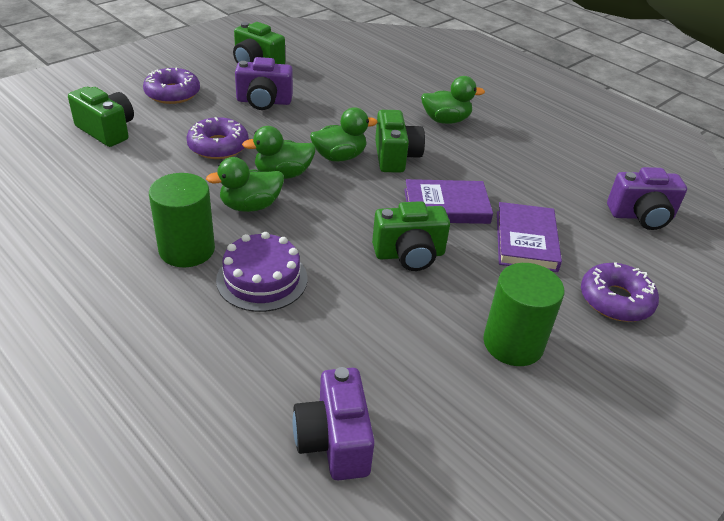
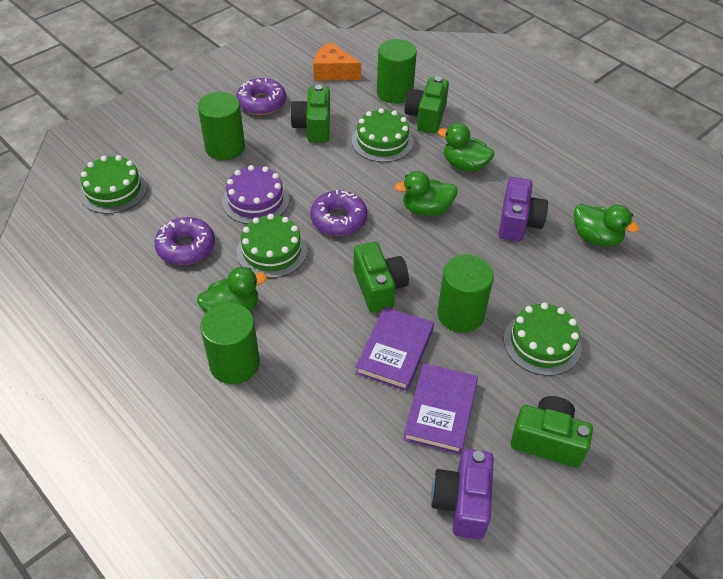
green cake: none = 0 -> [79,155,147,214] [236,214,307,278] [352,108,414,162] [504,303,581,376] = 4
green cylinder: [149,173,215,267] [483,263,565,366] = 2 -> [198,92,245,161] [200,303,260,384] [377,39,417,104] [437,255,494,333] = 4
orange cheese: none = 0 -> [313,42,361,81] = 1
purple camera: [235,57,293,110] [293,367,375,480] [607,167,687,230] = 3 -> [431,449,494,540] [499,177,548,242] = 2

